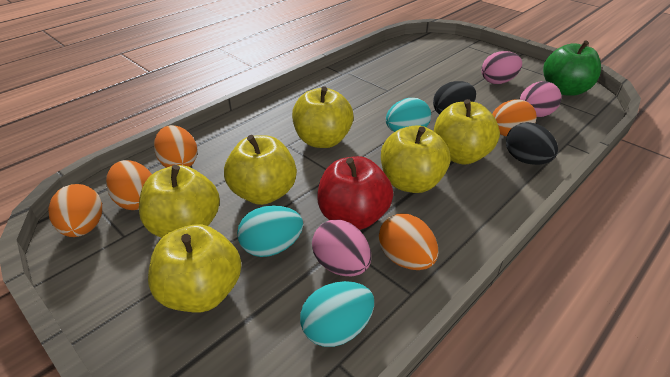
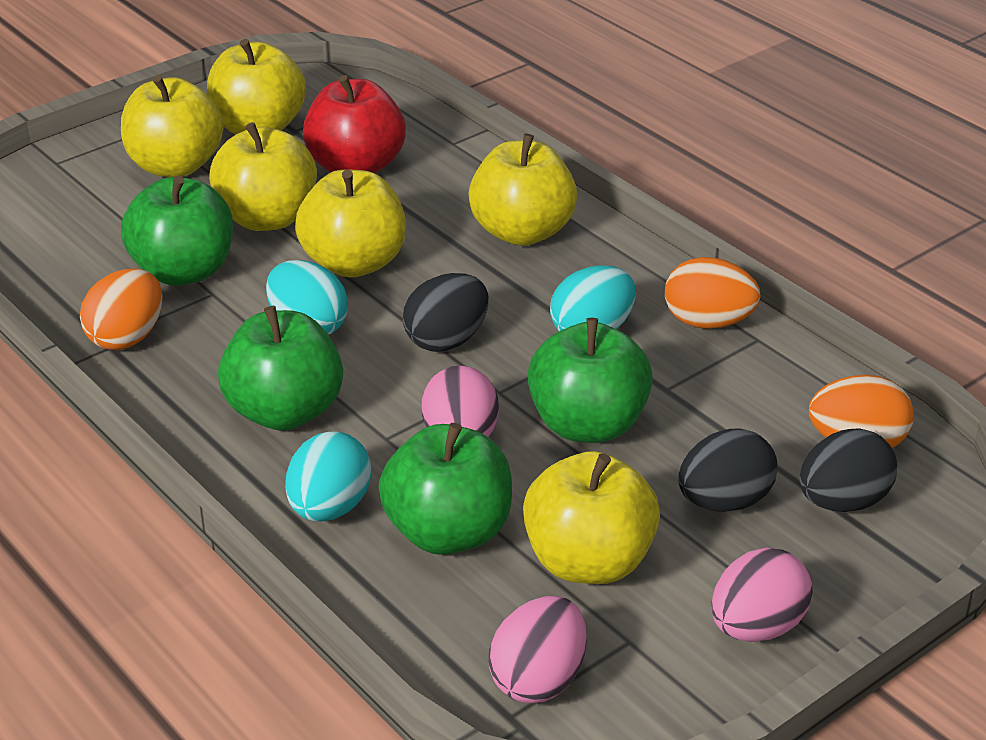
black egg: [433,81,476,115] [506,122,558,165] = 2 -> [403,273,489,352] [678,428,777,512] [800,428,897,512] = 3
green apple: [543,40,601,96] = 1 -> [121,176,233,286] [218,306,343,431] [379,423,512,555] [527,318,653,443] = 4
orange egg: [48,184,102,237] [106,160,152,210] [154,125,198,168] [379,214,438,270] [492,99,537,137] = 5 -> [80,268,163,350] [665,257,761,329] [809,375,914,448] = 3

